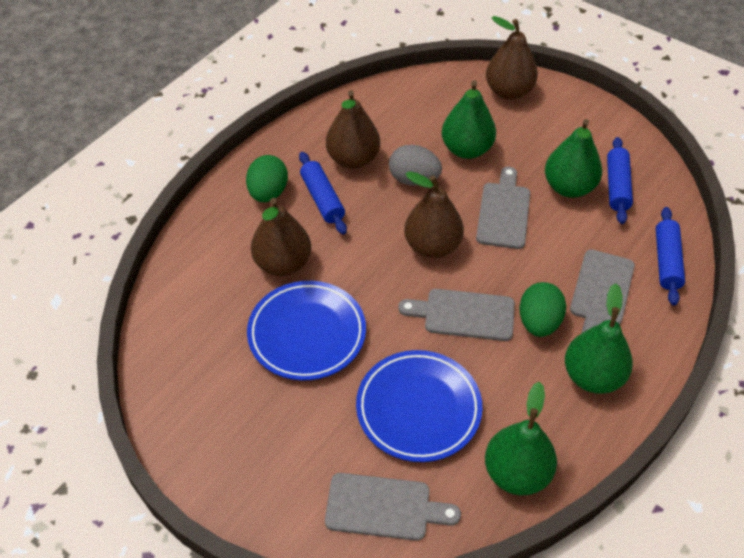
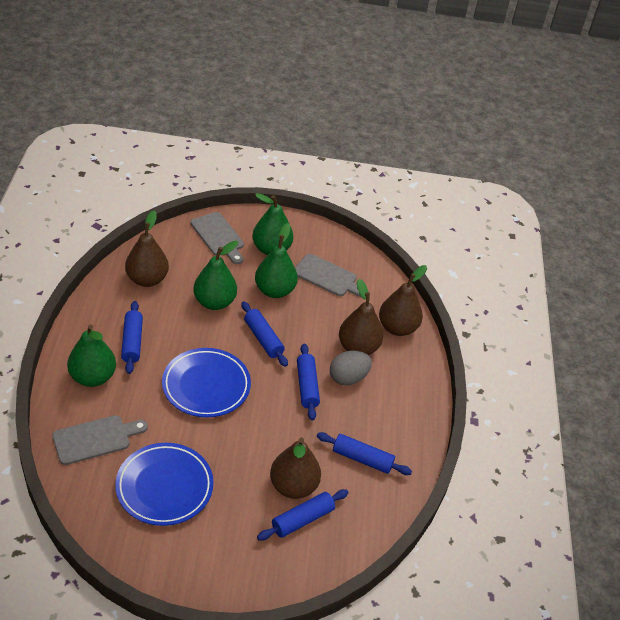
blue rolling pin: [299,152,347,235] [607,137,633,224] [656,207,685,306] = 3 -> [121,301,143,374] [241,301,288,367] [257,489,349,541] [297,344,320,420] [317,432,412,475] = 5
green egg: [246,155,288,202] [519,282,566,337] = 2 -> none = 0
grey cutting board: [325,473,461,541] [398,289,515,341] [476,167,530,249] [570,250,635,333] = 4 -> [52,415,148,465] [191,212,244,264] [295,254,361,297] = 3

